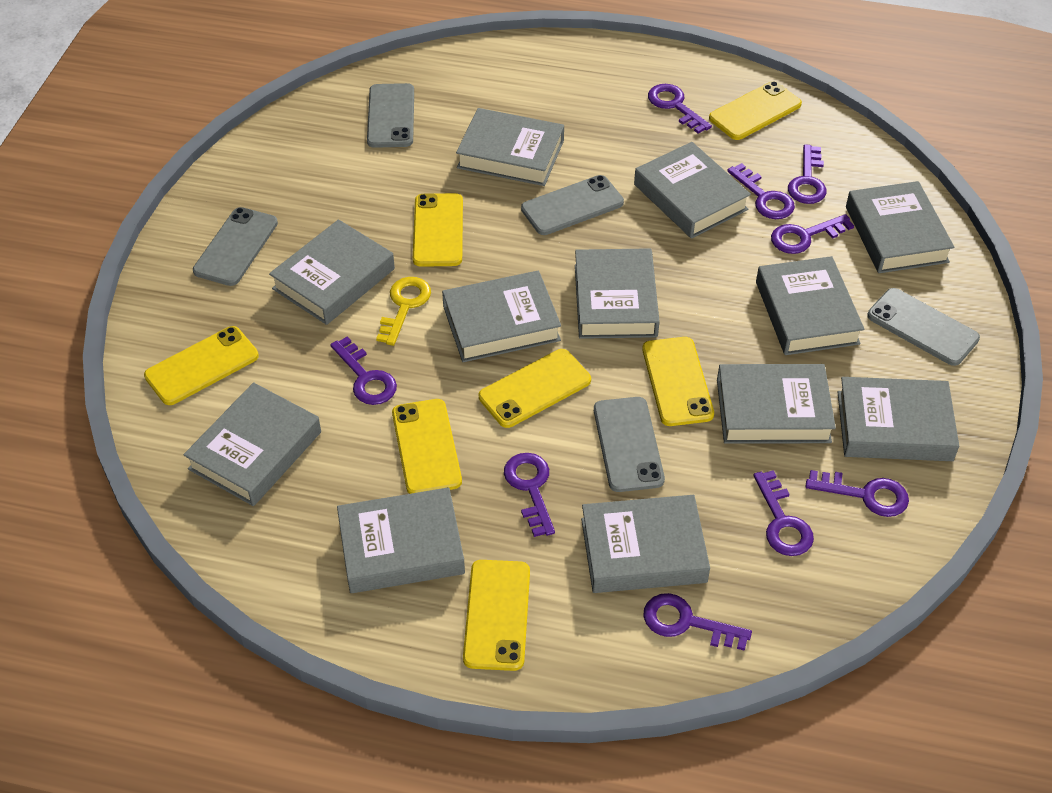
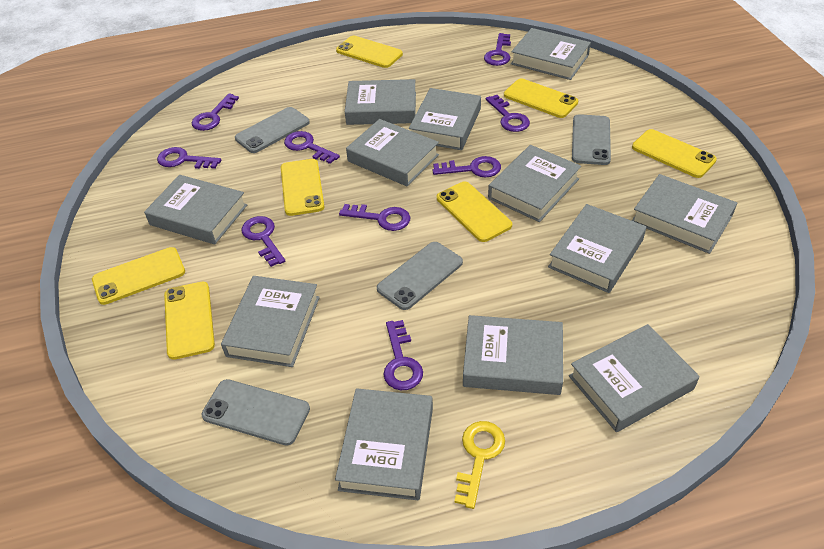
grey phone: [193,207,278,286] [367,83,414,148] [521,175,624,235] [594,397,665,492] [867,288,980,366] = 5 -> [202,379,310,446] [235,107,310,153] [377,242,463,310] [572,114,611,165] = 4

